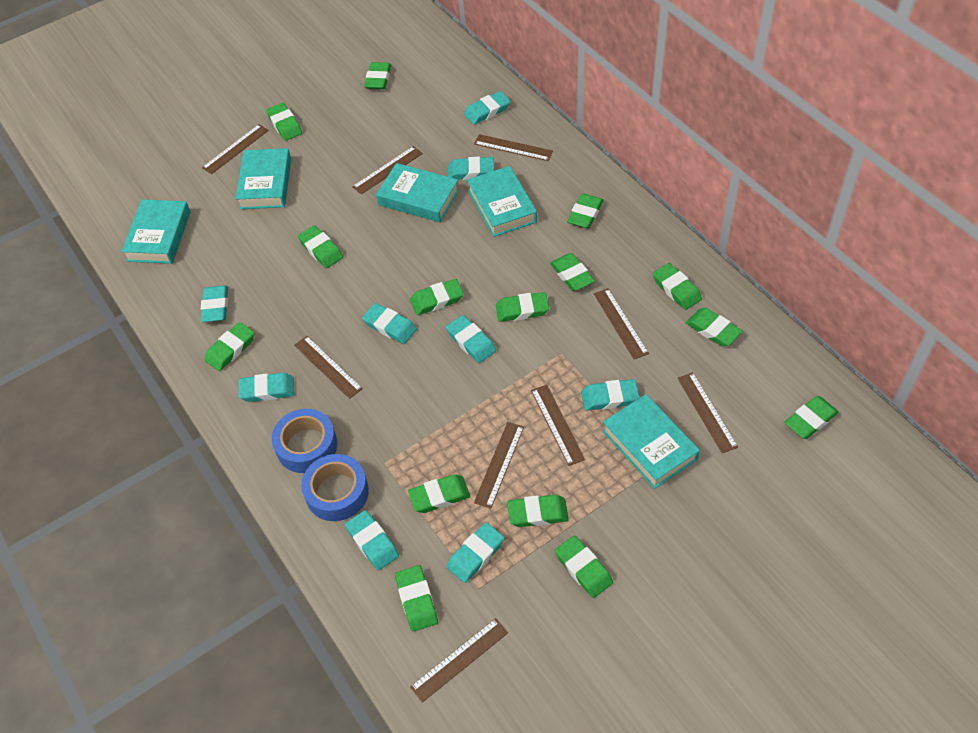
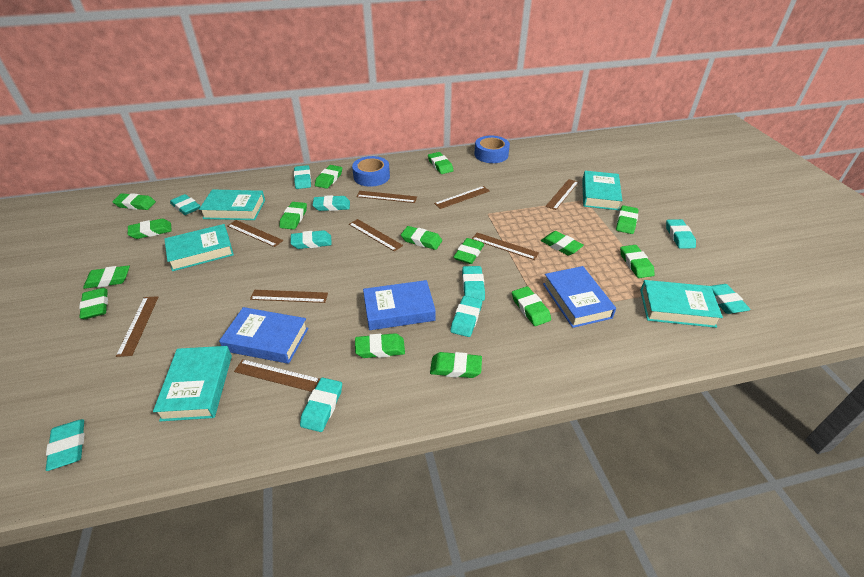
blue book: none = 0 -> [219,307,308,364] [363,280,436,330] [543,266,616,328] = 3
turquoise eraser: [201,285,228,322] [239,373,294,402] [345,510,399,571] [362,303,417,344] [446,315,496,363] [446,522,504,583] [448,157,494,180] [464,91,511,125] [581,379,640,411] = 9 -> [46,419,85,471] [170,194,200,215] [291,230,332,249] [294,165,311,189] [300,378,342,432] [313,195,350,211] [450,296,482,337] [462,266,485,301] [666,219,696,249] [711,284,751,314] = 10

